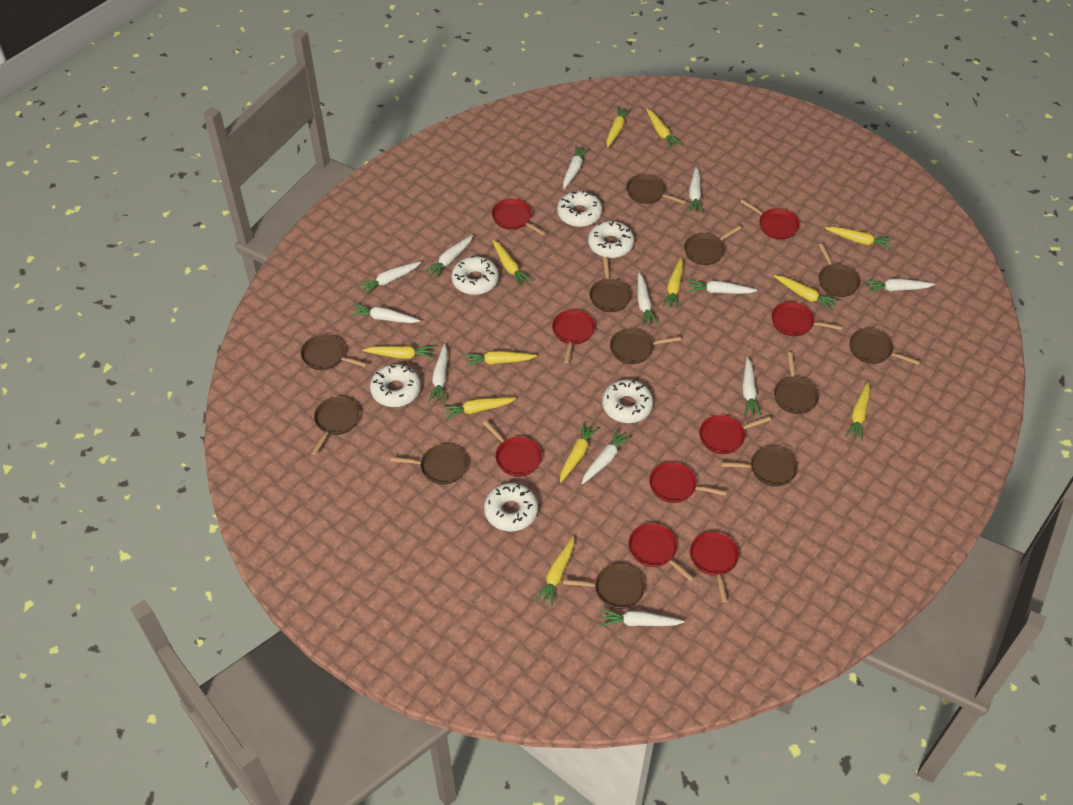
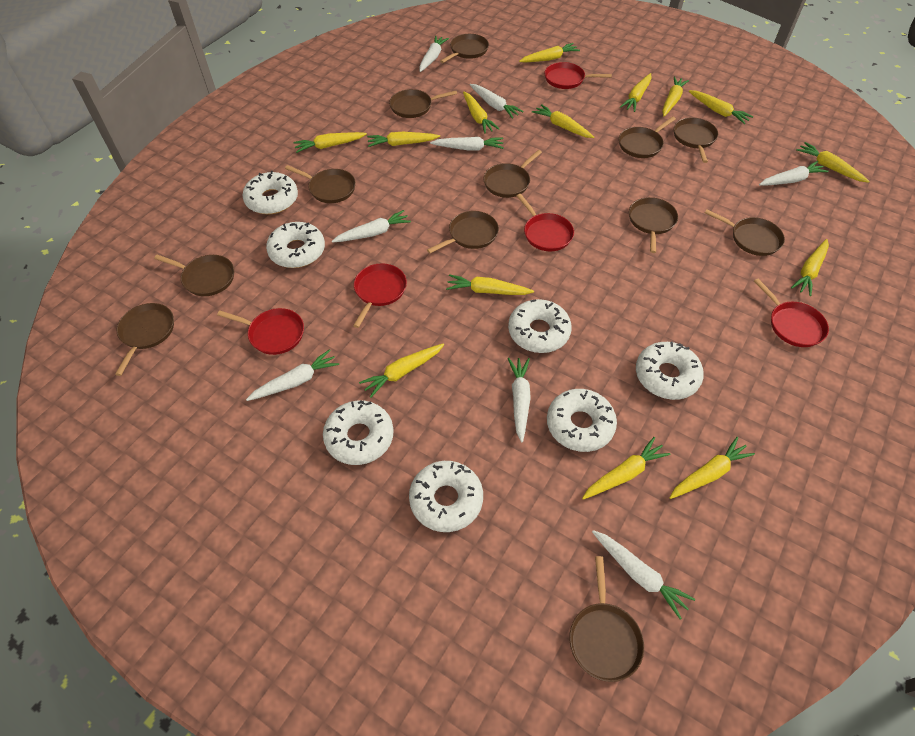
red pan: [483,420,542,477] [492,199,546,236] [552,309,595,363] [628,523,695,582] [649,462,727,503] [690,532,739,602] [699,415,771,454] [740,199,800,239] [771,302,842,336] = 9 -> [217,308,304,355] [353,263,407,328] [517,194,574,251] [545,62,612,89] [754,278,829,347] = 5
white carrot: [350,303,420,323] [358,261,421,295] [424,235,473,278] [429,344,448,402] [563,145,590,189] [581,429,632,484] [601,609,685,627] [637,273,658,326] [688,167,703,213] [688,280,757,294] [742,357,761,416] [865,278,935,293] = 12 -> [246,349,339,401] [332,210,411,242] [419,36,449,72] [430,137,504,150] [470,84,524,119] [508,358,531,442] [592,530,695,620] [759,161,829,186] = 8
white donut: [370,364,421,407] [451,256,499,295] [484,483,538,532] [557,190,602,227] [588,221,634,258] [602,379,653,423] = 6 -> [242,171,298,214] [266,222,325,268] [323,400,394,465] [409,461,483,532] [508,299,572,353] [547,389,617,452] [636,342,704,400] = 7
yellow carrot: [363,345,435,359] [442,397,516,420] [464,351,537,367] [492,240,532,287] [535,536,574,606] [560,422,599,483] [606,106,631,148] [646,109,682,149] [662,257,683,309] [774,275,839,311] [825,227,893,250] [846,381,870,441] = 12 -> [293,132,367,153] [359,343,444,398] [367,132,440,147] [446,274,534,295] [463,91,499,133] [519,43,580,63] [532,104,594,138] [582,437,670,500] [620,73,652,112] [662,77,689,116] [669,437,755,499] [689,90,753,124] [791,239,829,296] [796,142,870,183] = 14

